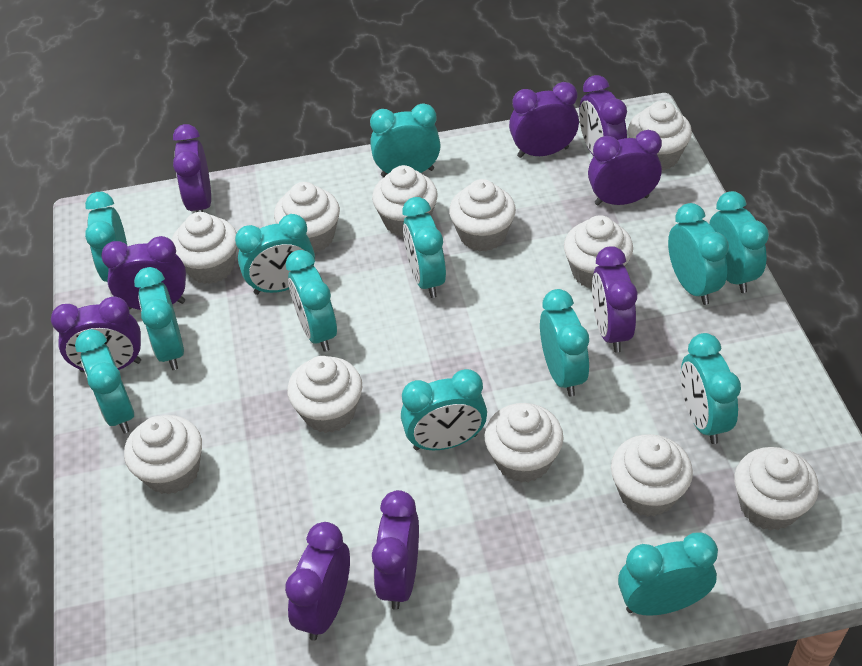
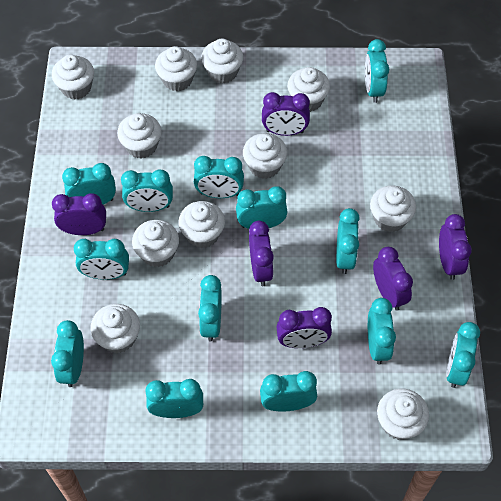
purple clock: [51,296,141,372] [101,236,186,310] [173,124,211,212] [285,522,350,641] [372,490,419,610] [509,82,579,158] [579,75,627,156] [588,130,662,205] [592,246,637,353] = 9 -> [52,193,106,235] [249,221,274,286] [262,92,310,136] [276,307,332,348] [373,247,413,311] [439,214,472,280] = 6

